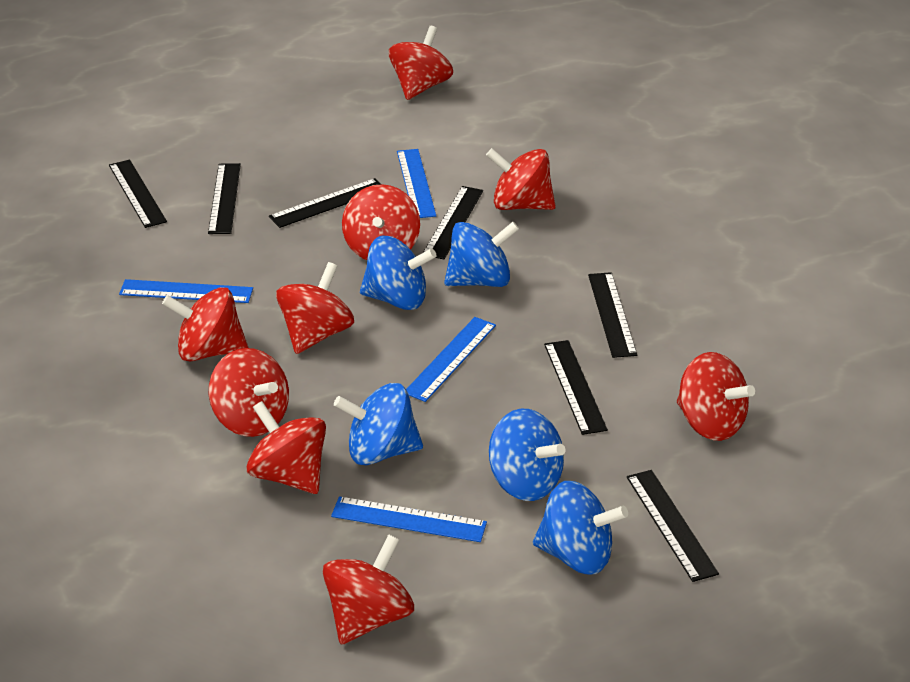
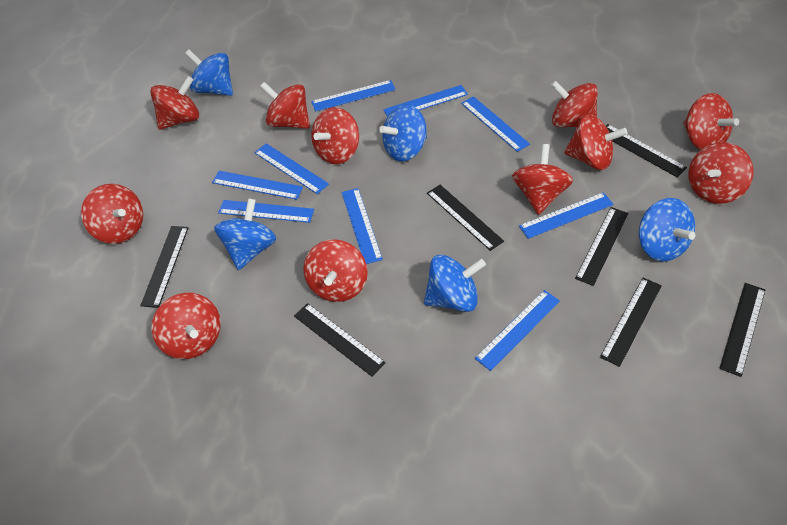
blue ruler: [119,279,253,303] [331,496,487,542] [397,149,436,218] [406,317,496,402] = 4 -> [212,171,303,200] [218,200,314,223] [254,143,329,194] [311,80,396,112] [342,188,383,264] [383,85,468,117] [461,96,530,152] [475,290,560,371] [519,192,614,239] = 9
red spinning top: [162,287,248,362] [209,348,289,437] [246,401,326,494] [276,262,354,354] [323,534,414,645] [342,184,420,260] [389,26,453,100] [486,148,555,210] [677,352,755,441] = 9 -> [81,184,143,244] [150,76,199,130] [152,293,221,359] [260,82,310,129] [303,239,368,302] [311,107,359,164] [512,144,573,215] [551,80,598,127] [564,114,628,170] [683,93,739,150] [688,142,753,204] = 11

